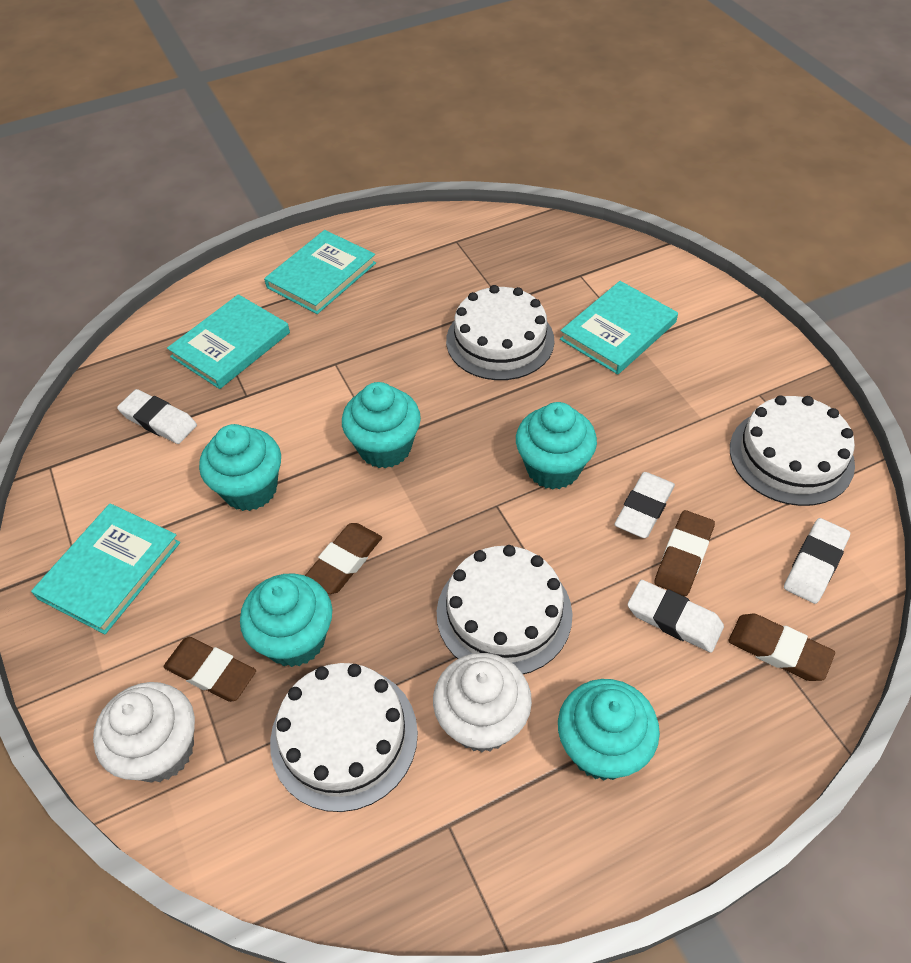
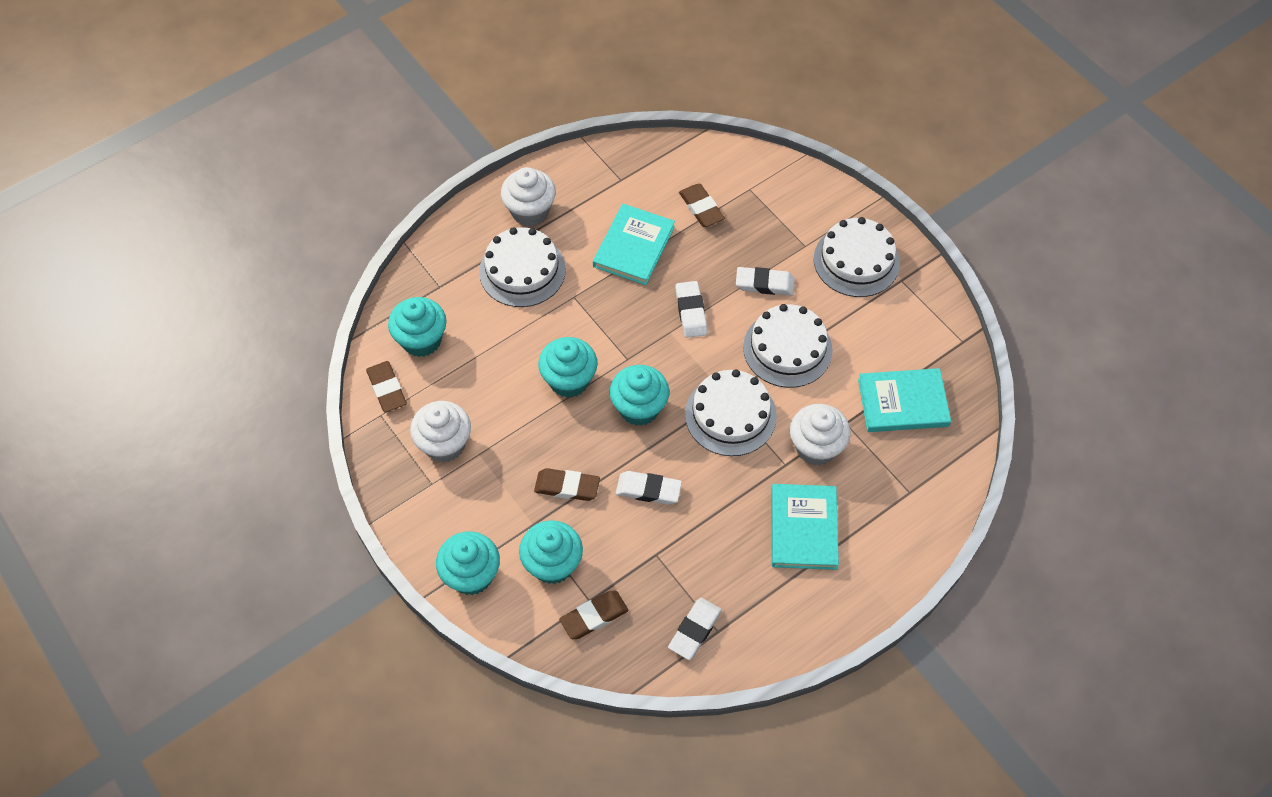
turquoise book: [31,503,180,634] [167,294,290,389] [264,230,376,314] [560,281,678,375] = 4 -> [593,204,675,285] [771,484,839,570] [858,368,951,432] = 3
white cupcake: [93,682,195,783] [433,653,532,752] = 2 -> [410,401,471,463] [501,167,556,226] [790,404,851,465] = 3

